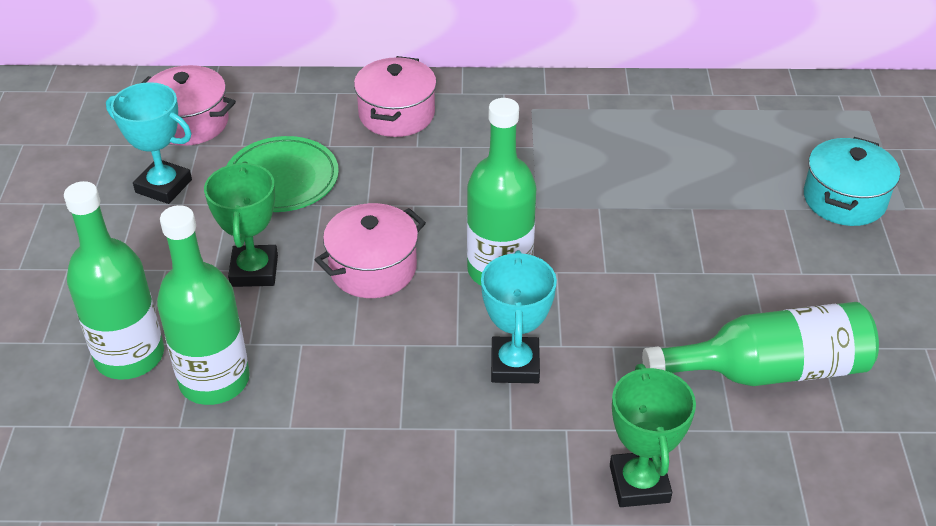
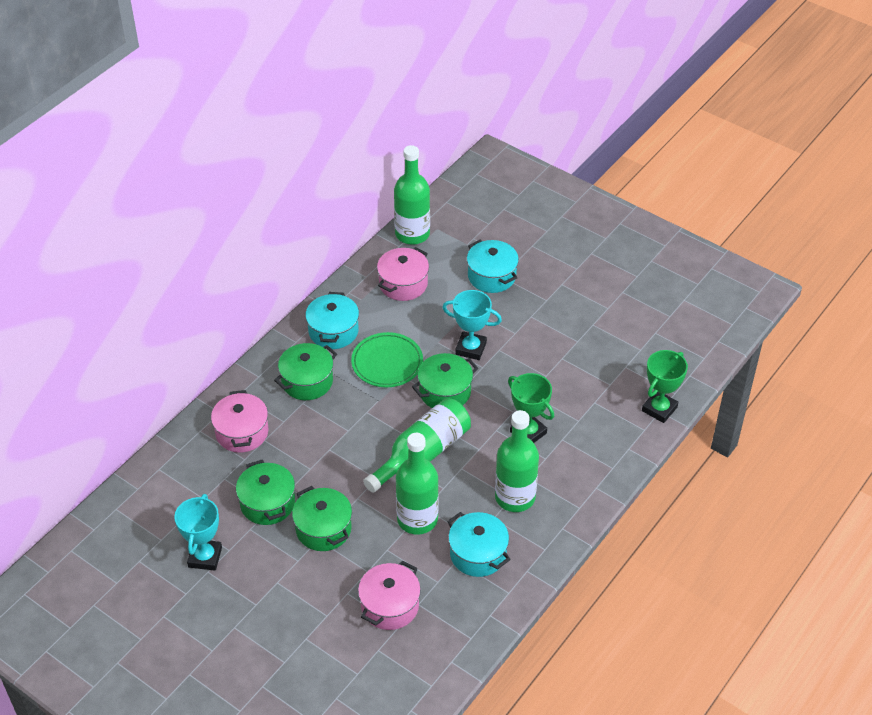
green pot: none = 0 -> [236,460,295,525] [274,343,337,400] [292,486,352,551] [412,353,478,408] = 4
turquoise pot: [804,137,900,226] = 1 -> [305,292,359,349] [447,512,511,577] [467,240,519,293] = 3

